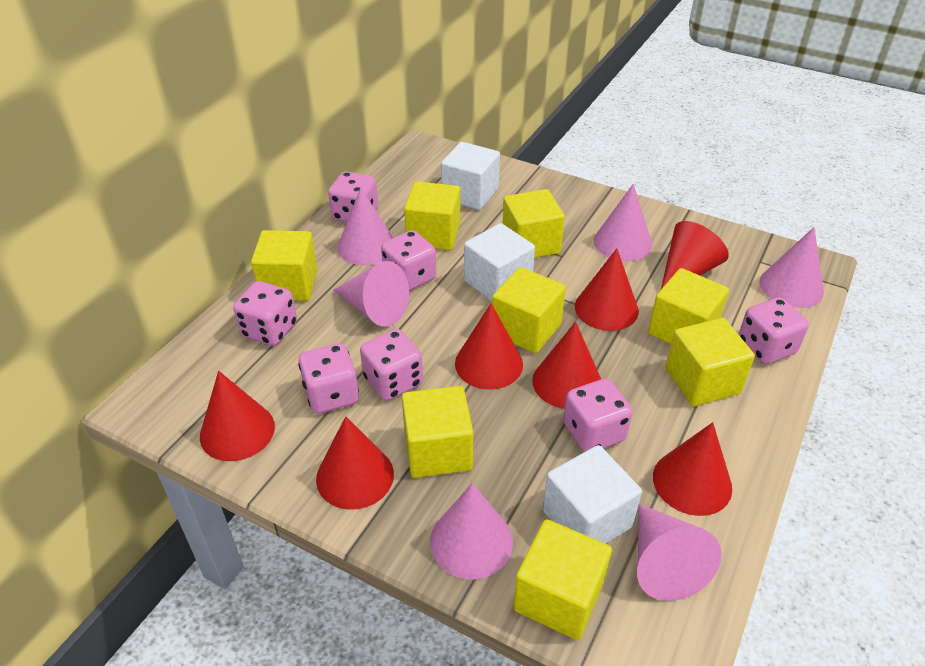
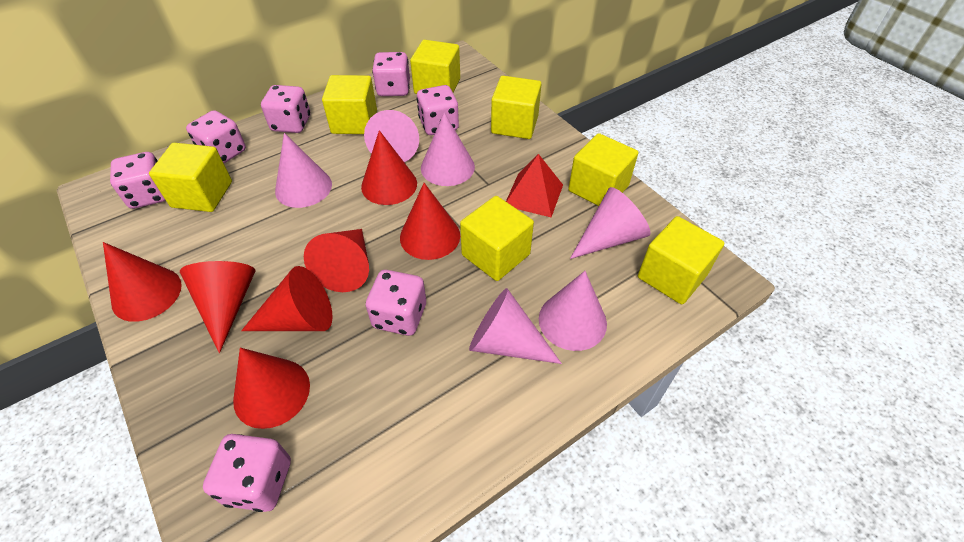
red pyramid: none = 0 -> [506,154,563,217] = 1
white cube: [441,142,500,210] [464,223,535,301] [543,445,642,544] = 3 -> none = 0
yellow cube: [251,230,317,301] [402,386,473,478] [404,182,460,250] [492,267,566,353] [502,189,565,258] [513,519,612,640] [648,268,729,344] [665,318,755,406] = 8 -> [149,143,232,212] [322,75,377,134] [410,40,460,94] [460,196,534,281] [491,76,541,139] [568,133,638,206] [638,216,724,304] = 7

